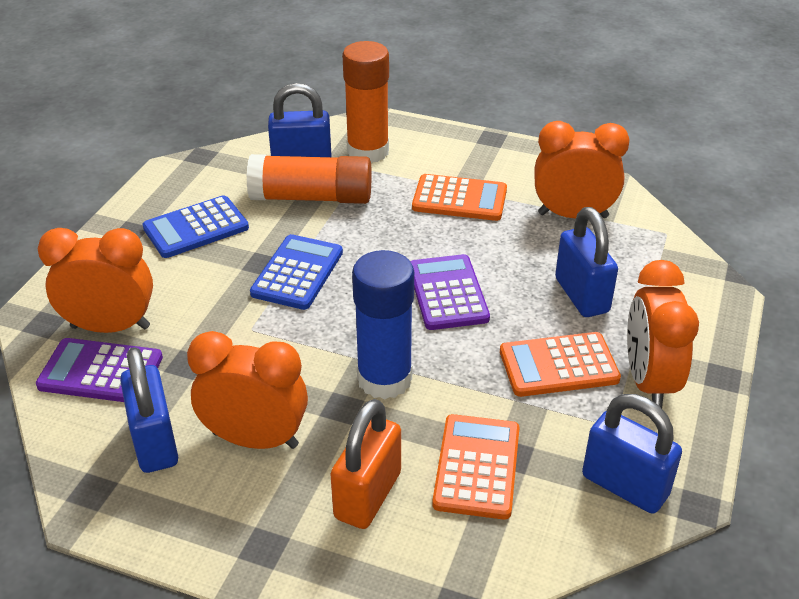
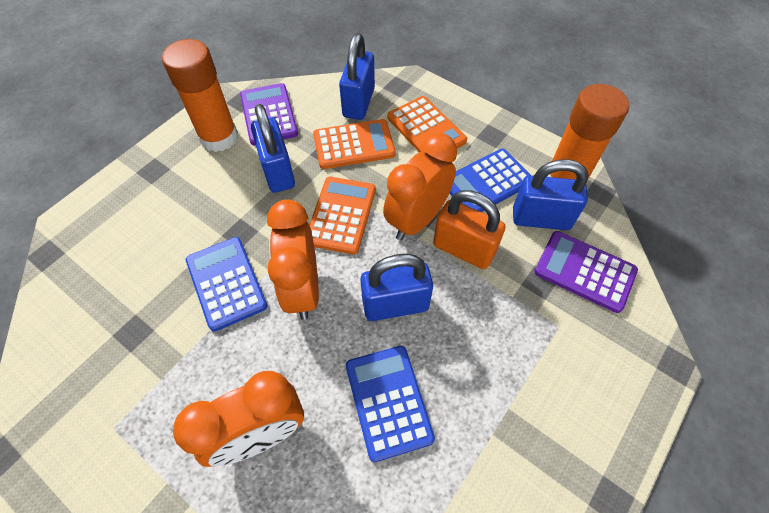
blue calculator: [143,195,249,258] [250,234,343,310] = 2 -> [186,237,267,332] [346,346,435,462] [449,148,530,212] = 3
blue glue stick: [352,250,414,400] = 1 -> none = 0
orange clock: [38,228,153,333] [187,331,308,449] [534,121,630,218] [627,260,699,408] = 4 -> [173,371,304,467] [267,199,319,320] [383,133,457,241] = 3

